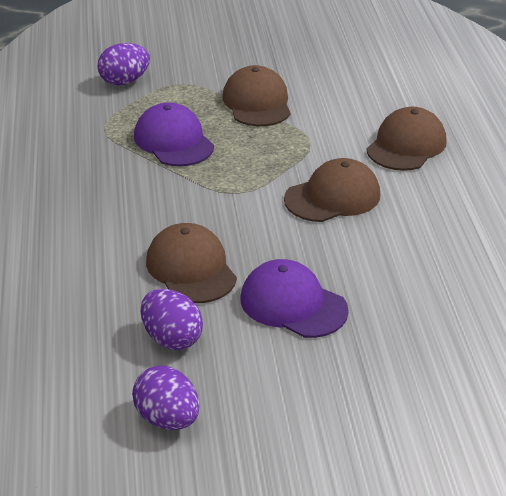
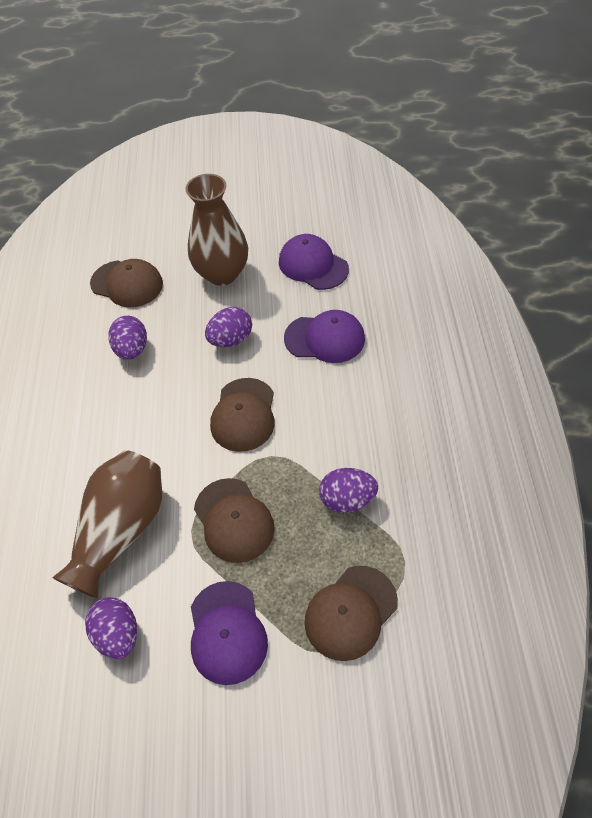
brown vase: none = 0 -> [52,450,162,598] [185,174,248,286] = 2
purple cap: [134,102,214,166] [240,259,349,338] = 2 -> [191,581,268,685] [279,234,349,290] [284,310,365,363] = 3
purple egg: [98,43,150,86] [132,366,200,430] [141,289,203,350] = 3 -> [85,597,137,659] [108,316,147,360] [205,307,252,347] [319,468,378,513] = 4

